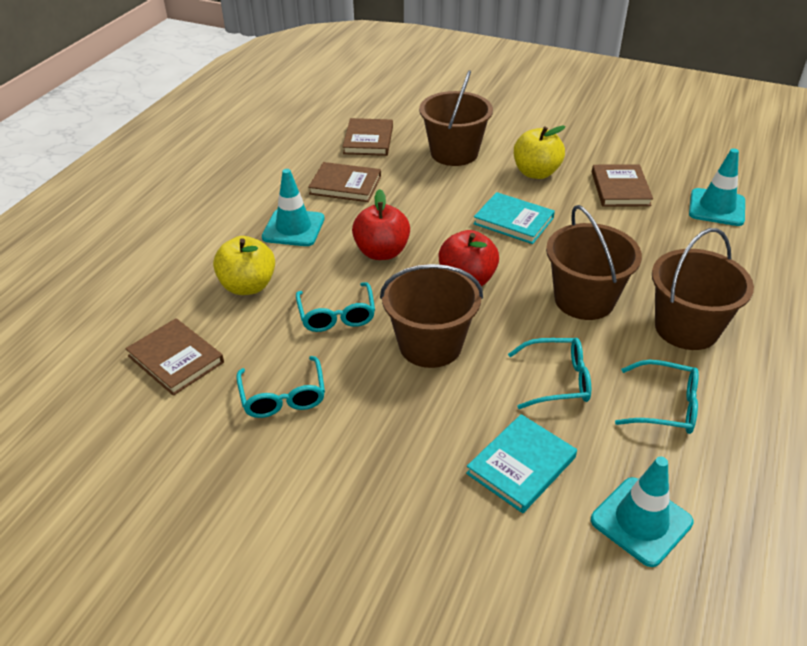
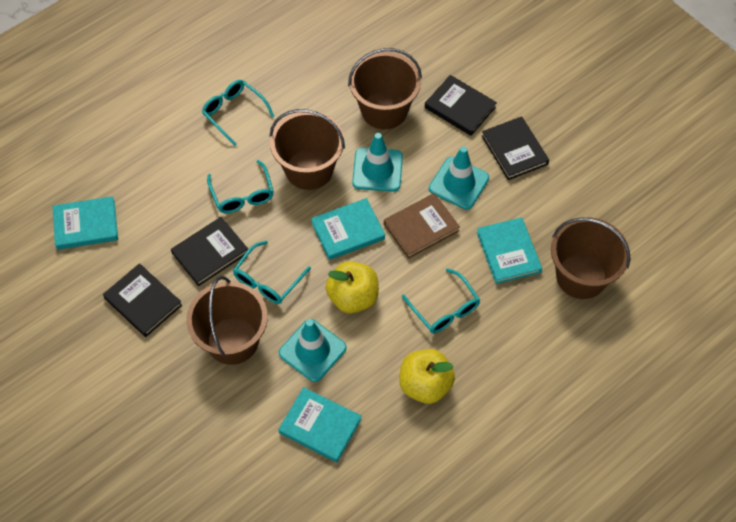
black book: none = 0 -> [103,263,182,337] [171,217,248,286] [425,75,497,136] [482,116,549,180] = 4
brown book: [125,318,224,396] [308,162,381,202] [343,118,393,156] [592,164,653,207] = 4 -> [384,193,460,259] = 1
red apple: [352,189,410,260] [438,230,499,286] = 2 -> none = 0
turquoise book: [466,414,577,513] [473,192,555,244] = 2 -> [53,196,118,250] [278,387,361,462] [311,198,385,260] [477,217,542,284] = 4

